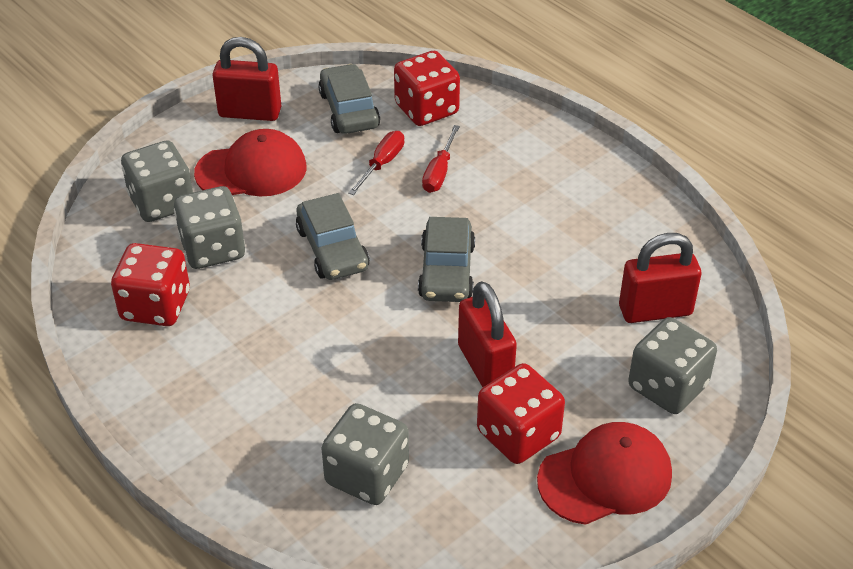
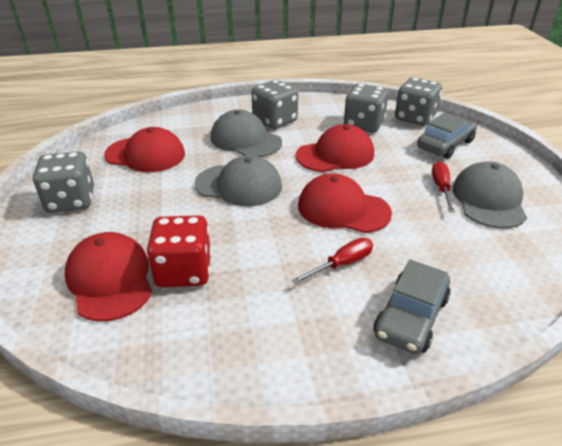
grey cap: none = 0 -> [194,155,282,207] [211,110,282,157] [452,161,527,229] = 3
grey car: [296,193,369,280] [318,64,380,134] [418,217,475,302] = 3 -> [374,260,450,354] [417,112,477,159] = 2
red cap: [194,129,307,196] [537,422,672,525] = 2 -> [65,232,152,321] [104,127,185,172] [296,124,374,172] [298,173,392,233] = 4
red dice: [111,243,190,326] [394,51,460,126] [477,363,565,464] = 3 -> [147,215,211,287] = 1
red padlock: [212,37,281,121] [458,281,517,387] [619,233,701,323] = 3 -> none = 0

